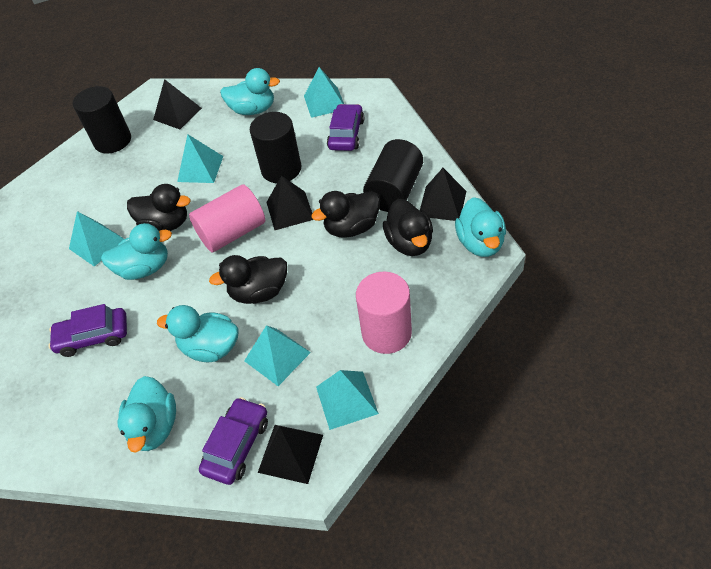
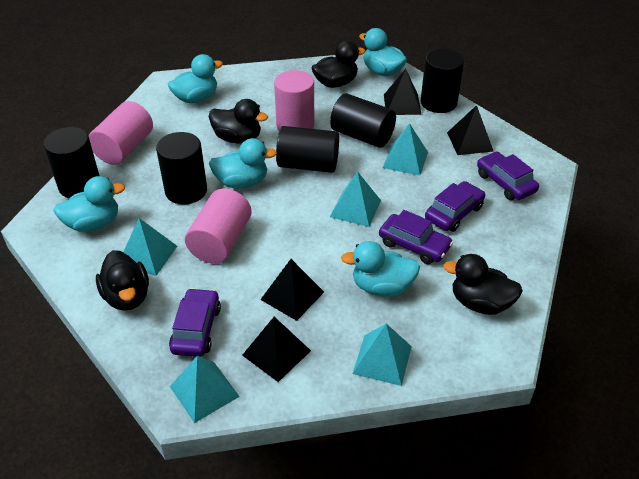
black cylinder: [73,86,131,153] [250,112,301,183] [363,139,423,212] = 3 -> [44,127,99,198] [156,132,207,205] [276,126,339,173] [330,93,396,148] [421,49,464,113] = 5
pink cylinder: [189,184,265,253] [356,272,412,354] = 2 -> [89,101,153,165] [185,188,252,264] [274,70,314,131] = 3
purple car: [48,304,127,357] [199,397,268,485] [327,104,364,151] = 3 -> [169,288,221,357] [379,210,453,264] [425,181,485,232] [477,152,539,200] = 4

